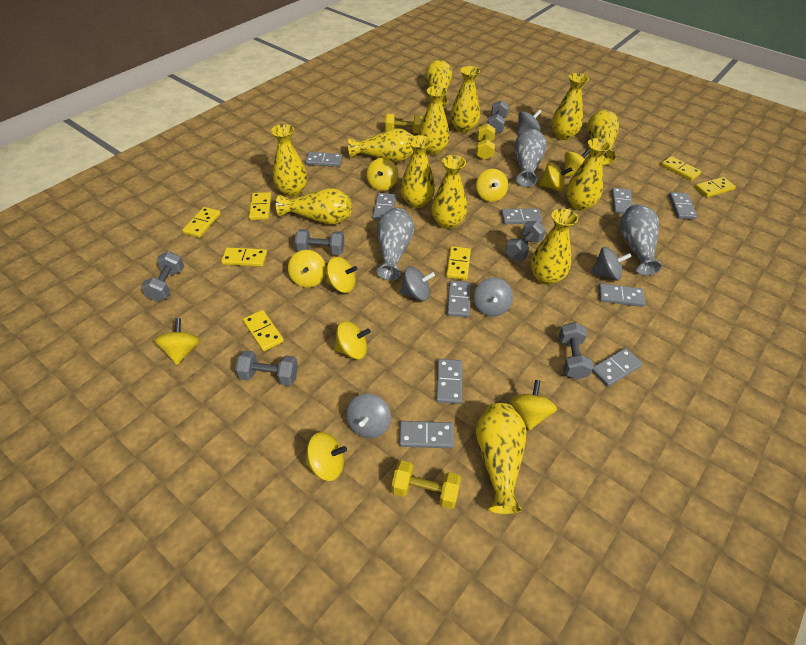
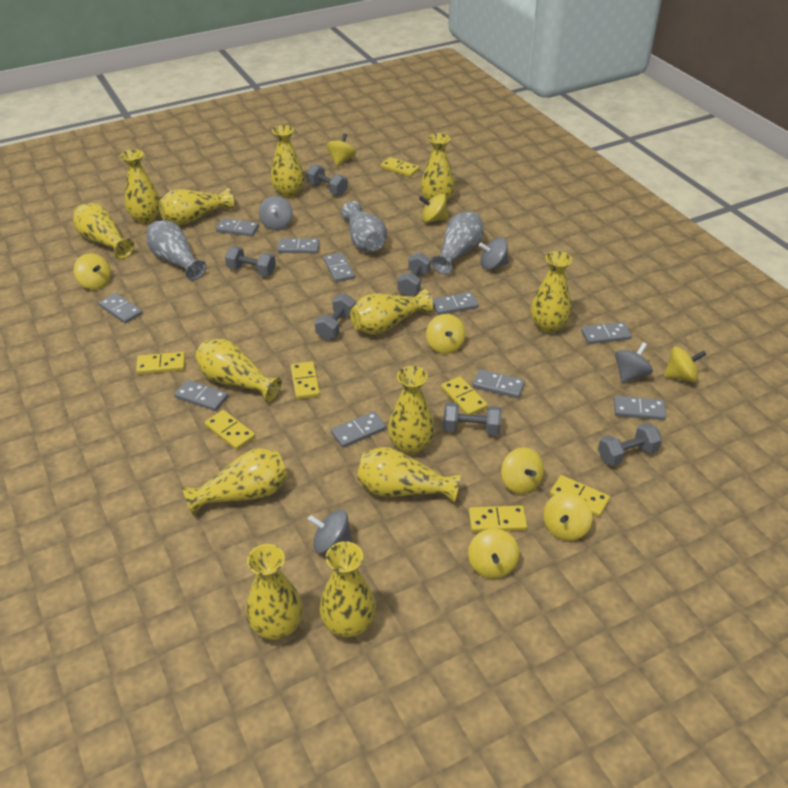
grey spinning top: [346,393,391,438] [400,266,435,301] [474,278,513,317] [517,109,542,135] [591,247,631,281] = 5 -> [259,196,293,230] [308,509,353,554] [479,237,509,270] [615,342,653,383] = 4
yellow dumbbell: [385,114,423,133] [392,460,461,509] [476,123,495,160] = 3 -> none = 0
yellow spinning top: [154,318,200,365] [288,250,326,288] [306,432,347,481] [326,257,358,293] [334,321,371,359] [367,158,398,191] [476,169,508,202] [511,380,557,430] [539,162,572,192] [564,149,590,177] = 10 -> [74,253,111,290] [326,133,356,166] [419,194,448,223] [426,314,465,354] [468,528,519,579] [501,447,544,494] [543,492,592,541] [664,346,706,382] = 8

